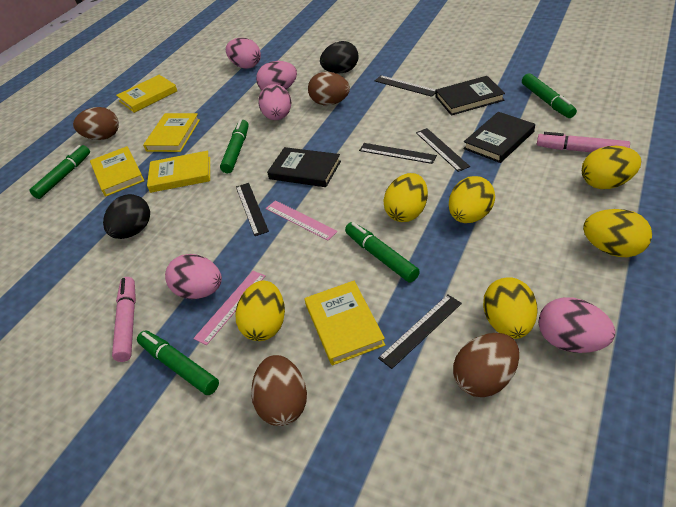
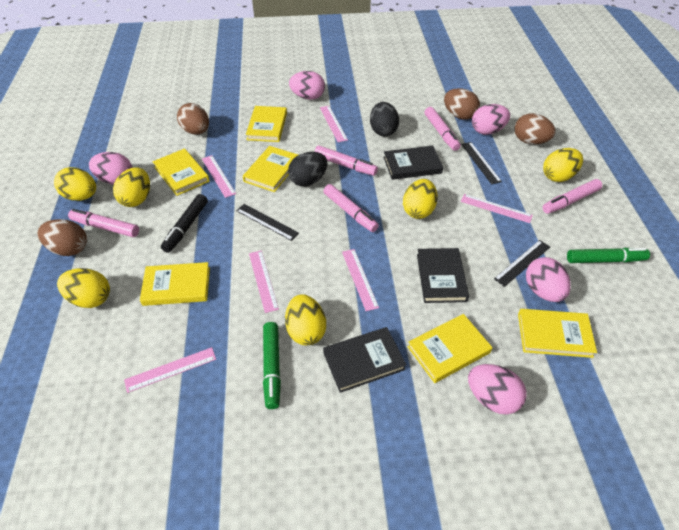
black marker: none = 0 -> [161,194,208,253] = 1
black ruler: [236,183,269,236] [359,143,437,164] [375,75,436,97] [378,294,462,369] [416,128,470,172] = 5 -> [236,204,299,241] [461,142,502,184] [494,240,550,287] = 3
green marker: [30,145,90,199] [137,331,219,395] [220,119,249,173] [345,222,420,283] [522,73,577,118] = 5 -> [263,322,281,409] [567,248,650,263] = 2
pink marker: [112,277,136,362] [537,132,630,152] = 2 -> [68,209,139,237] [314,146,378,176] [323,184,379,232] [425,107,461,151] [542,179,602,214] = 5
pink ruler: [193,271,266,345] [266,200,338,240] = 2 -> [124,347,216,393] [202,155,236,198] [249,250,279,313] [320,106,348,142] [342,249,379,311] [461,194,533,223] = 6
yellow book: [90,146,144,197] [116,75,177,113] [143,113,200,152] [147,151,210,193] [305,281,385,365] = 5 -> [140,262,210,306] [153,149,210,196] [243,146,298,192] [246,106,287,142] [408,314,493,383] [518,309,597,358] = 6

